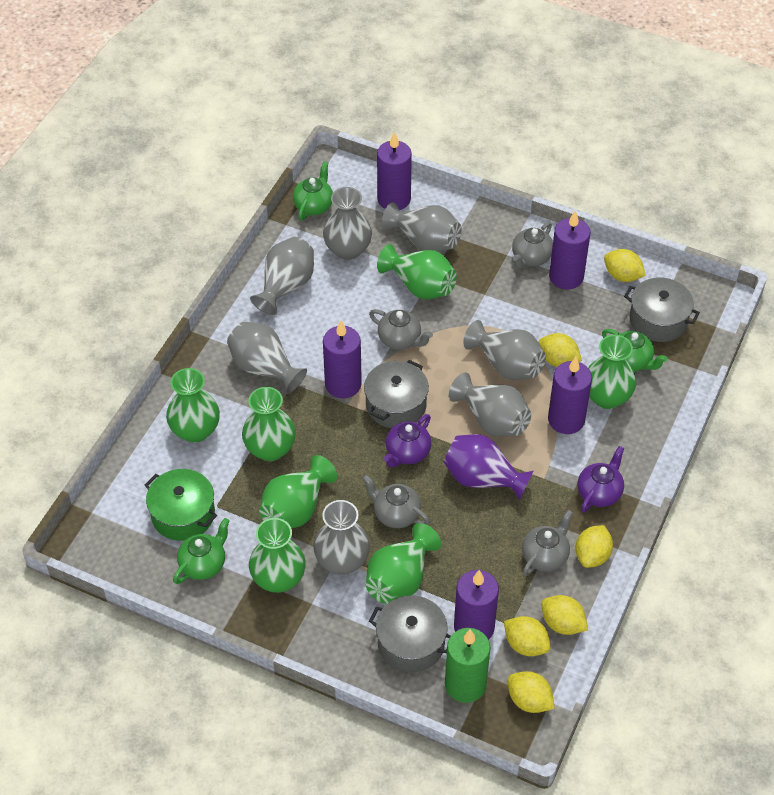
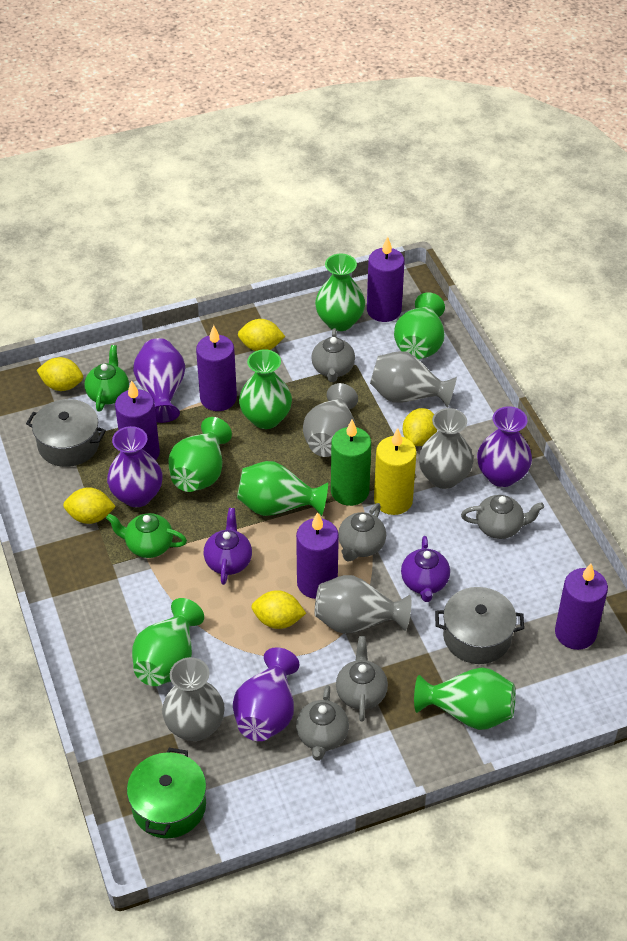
green teapot: [173,518,229,584] [293,161,333,221] [602,329,668,371] = 3 -> [84,345,129,412] [106,513,187,558] = 2
grey pot: [364,360,429,428] [369,595,451,672] [624,278,700,342] = 3 -> [26,399,106,467] [435,587,524,664] = 2
grey teapot: [362,475,430,528] [369,309,433,350] [512,222,553,269] [522,510,573,576] = 4 -> [296,685,349,761] [311,328,355,382] [336,636,388,722] [338,503,386,562] [461,495,544,539] = 5
grey vase: [227,321,307,394] [250,237,314,315] [313,500,370,575] [323,187,372,260] [382,202,461,252] [449,372,531,437] [463,320,546,380] = 7 -> [162,657,225,741] [303,383,358,457] [315,575,411,634] [370,351,457,408] [419,408,473,489] = 5
purple vase: [444,434,533,500] = 1 -> [107,426,163,507] [133,338,185,423] [233,647,299,741] [477,406,532,487] = 4
yellow candle: none = 0 -> [374,428,417,515] = 1
yellow lemon: [504,616,551,656] [508,671,555,713] [539,333,582,367] [541,595,588,635] [575,525,613,568] [604,249,646,282] = 6 -> [37,357,83,391] [63,487,116,524] [238,319,285,351] [251,590,306,629] [403,408,437,446] = 5

